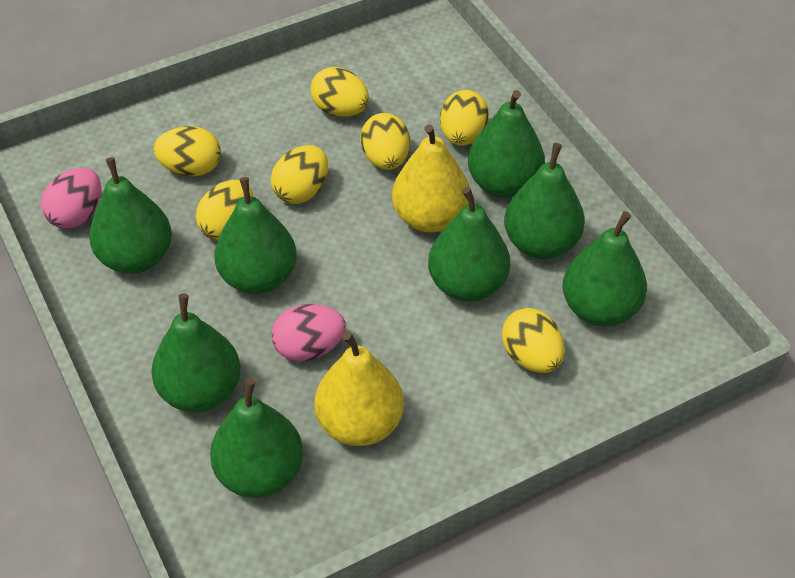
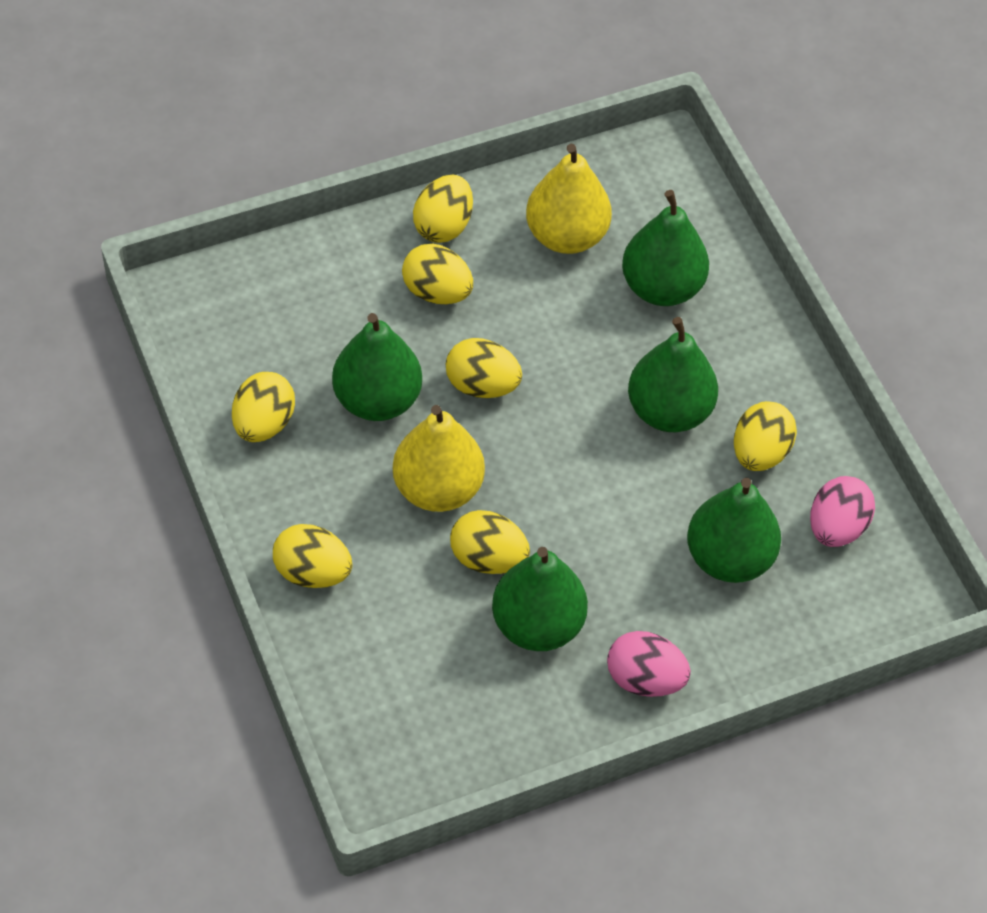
green pear: [89,157,172,274] [151,293,241,412] [210,379,303,498] [214,177,297,294] [428,187,510,302] [468,90,545,198] [504,143,585,259] [563,211,647,326] = 8 -> [332,313,422,421] [492,547,588,651] [622,190,709,306] [628,317,718,432] [687,478,781,583] = 5

